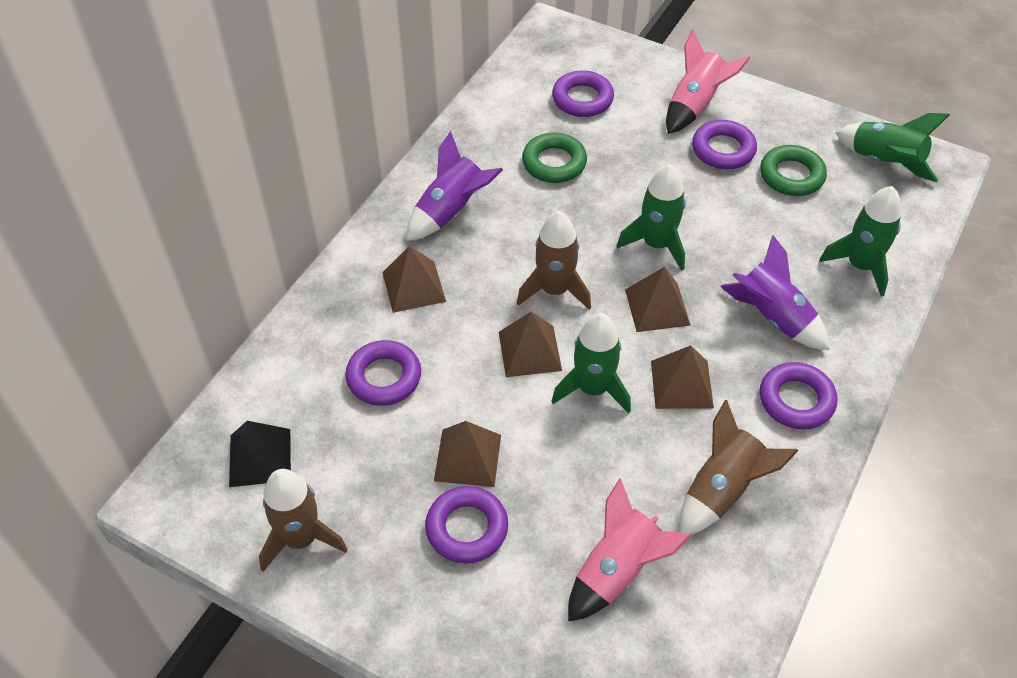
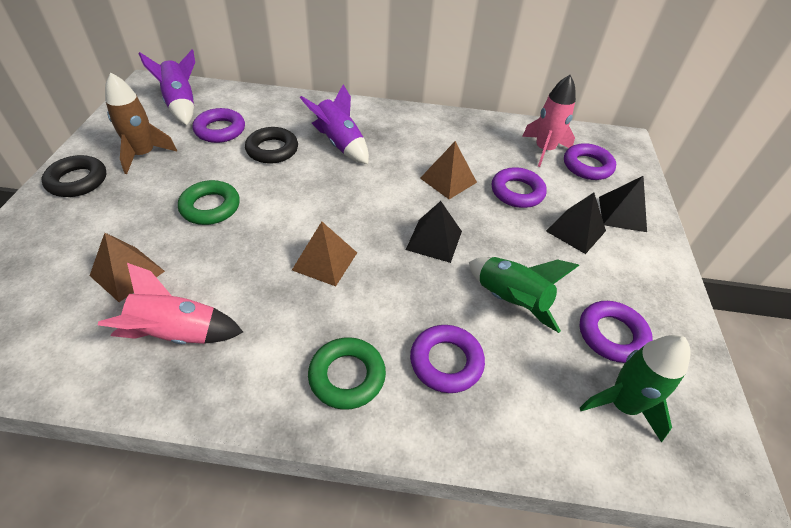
black pyramid: [229,421,291,487] = 1 -> [406,201,462,263] [546,193,606,254] [599,176,647,232] = 3
black ring: none = 0 -> [42,155,106,197] [245,127,298,164] = 2
brown pyramid: [382,246,446,313] [434,421,501,487] [499,312,562,377] [625,267,691,332] [651,345,714,409] = 5 -> [90,233,165,302] [292,222,357,286] [420,141,477,199] = 3
brown rocket: [259,469,348,572] [517,211,591,310] [680,400,798,534] = 3 -> [105,73,177,174] = 1
green rocket: [551,313,631,413] [617,164,686,270] [819,186,902,297] [836,113,950,182] = 4 -> [469,257,579,333] [580,335,691,442] = 2

